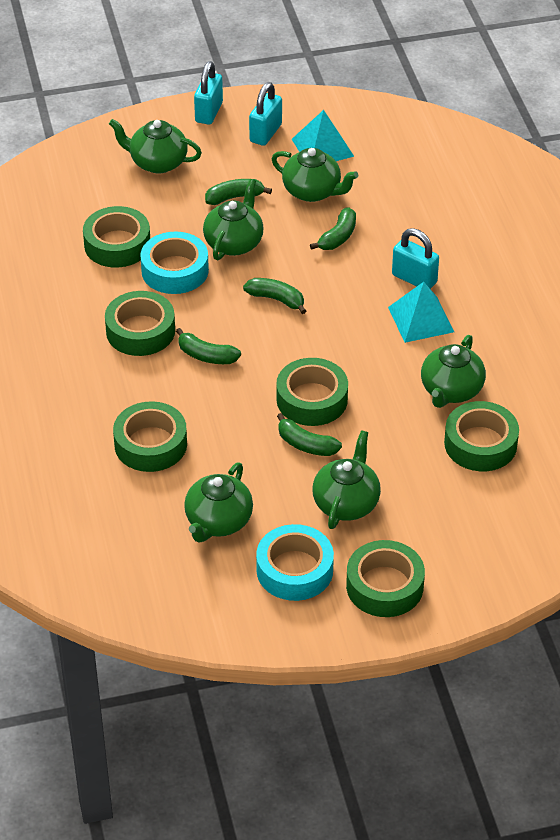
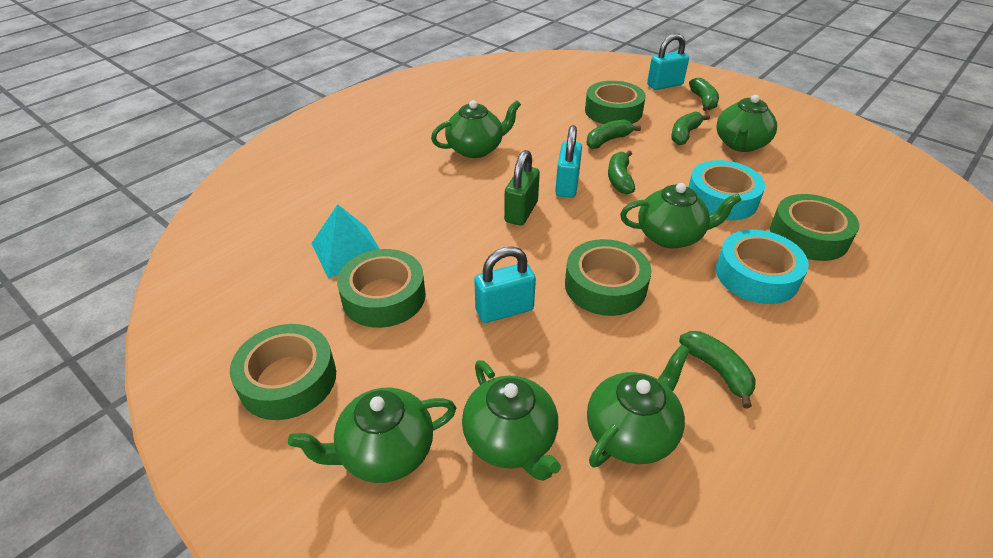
green padlock: none = 0 -> [504,150,540,226] = 1
green tape: [83,206,150,267] [105,291,175,356] [113,401,187,472] [276,358,348,426] [346,540,425,617] [444,401,519,471] = 6 -> [230,324,336,420] [337,249,426,328] [565,239,652,316] [585,81,646,124] [770,194,859,261] = 5
turquoise pyramid: [292,110,354,161] [388,282,454,343] = 2 -> [311,204,379,278] = 1

